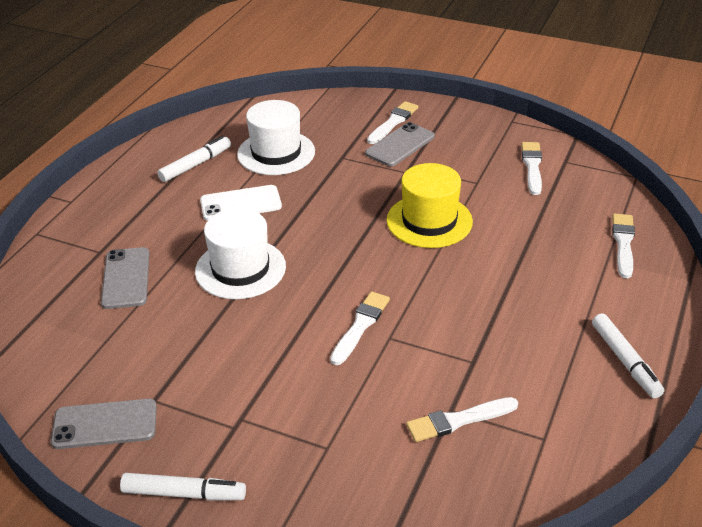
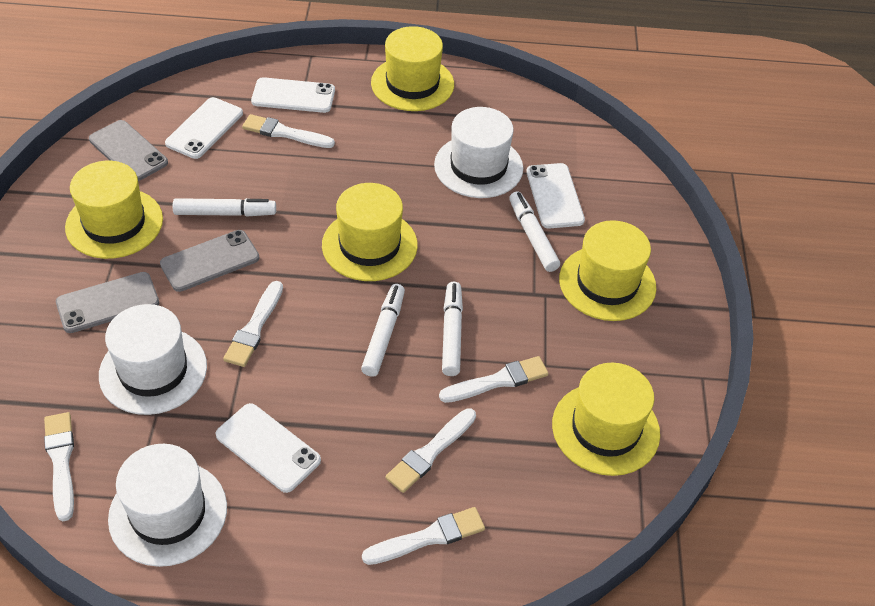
white brush: [330,292,390,365] [367,101,418,144] [406,397,518,442] [522,142,542,195] [612,214,635,278] = 5 -> [44,412,74,521] [223,281,283,367] [242,114,335,148] [362,507,485,565] [385,408,476,493] [439,356,549,403] = 6
white hat: [195,208,286,299] [237,100,315,175] = 2 -> [99,304,207,415] [108,444,227,567] [434,107,523,198] = 3
white marker: [120,473,246,501] [157,136,231,182] [592,313,664,398] = 3 -> [173,198,276,217] [361,284,405,377] [442,282,463,376] [509,191,560,272] = 4
white phone: [200,185,282,221] = 1 -> [165,97,243,159] [216,403,321,493] [251,77,335,113] [526,163,585,229] = 4
yellow hat: [387,163,473,248] = 1 -> [65,161,163,259] [322,183,418,281] [371,26,454,111] [552,363,660,476] [559,220,656,321] = 5

